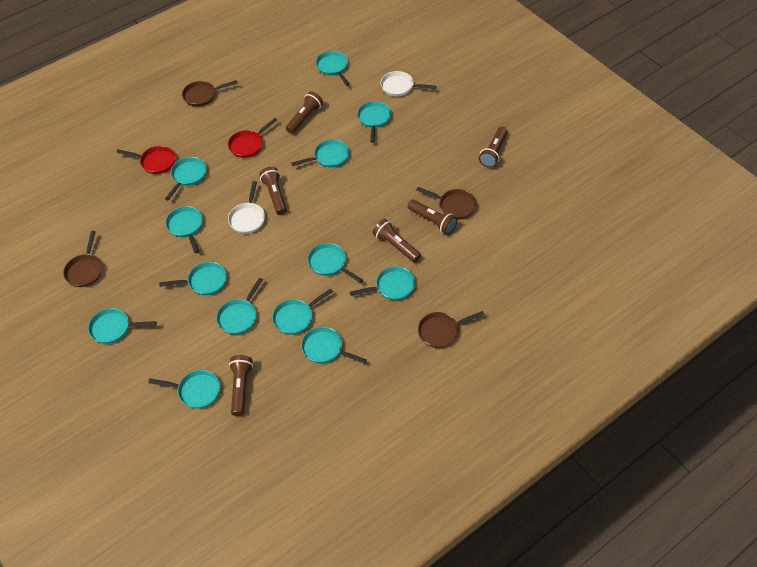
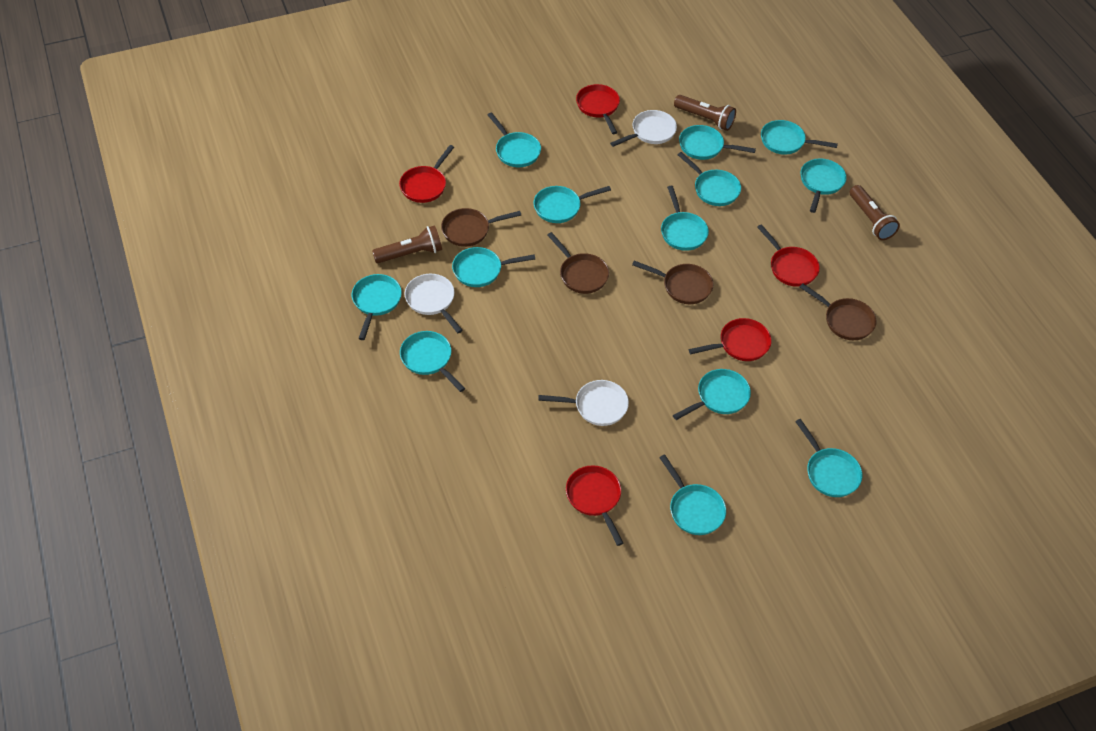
brown flashlight: [229,355,253,416] [259,167,287,215] [286,91,323,134] [373,219,421,263] [408,199,457,235] [479,127,508,168] = 6 -> [372,225,442,263] [674,95,736,131] [850,185,900,240] = 3
red pan: [117,146,175,174] [228,118,277,158] = 2 -> [399,145,454,203] [566,465,623,546] [576,84,620,134] [689,318,772,361] [757,224,820,287] = 5
white pan: [228,181,265,234] [380,71,437,96] = 2 -> [404,274,463,333] [538,380,629,426] [610,110,677,147] = 3

